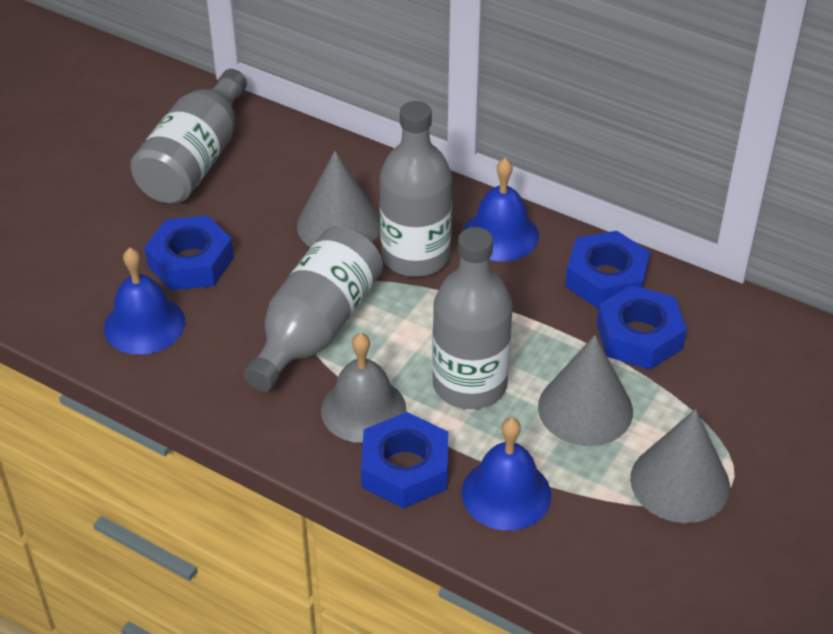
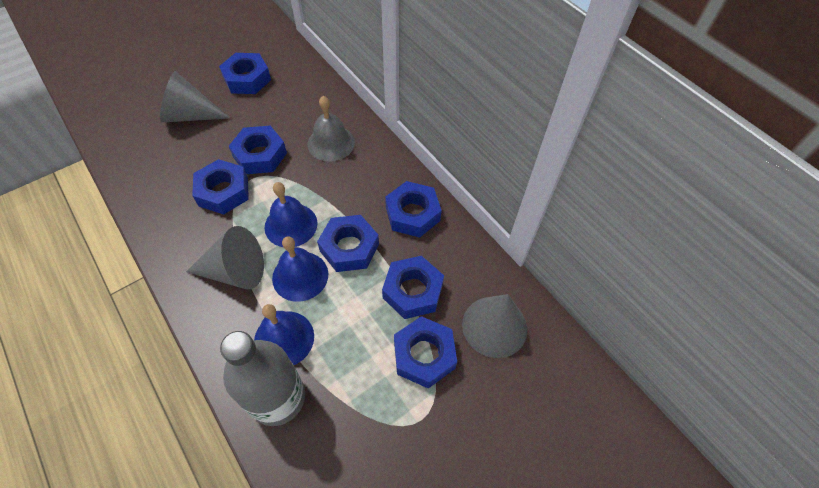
blue nut: [144,215,234,290] [361,412,448,508] [565,231,650,308] [597,285,687,369] = 4 -> [192,159,249,215] [219,53,271,94] [229,126,287,174] [317,215,379,272] [382,256,444,319] [385,181,442,238] [394,316,457,389] = 7
grey bottle: [130,69,247,204] [244,226,383,392] [380,101,452,277] [432,227,513,409] = 4 -> [220,331,305,426] = 1

